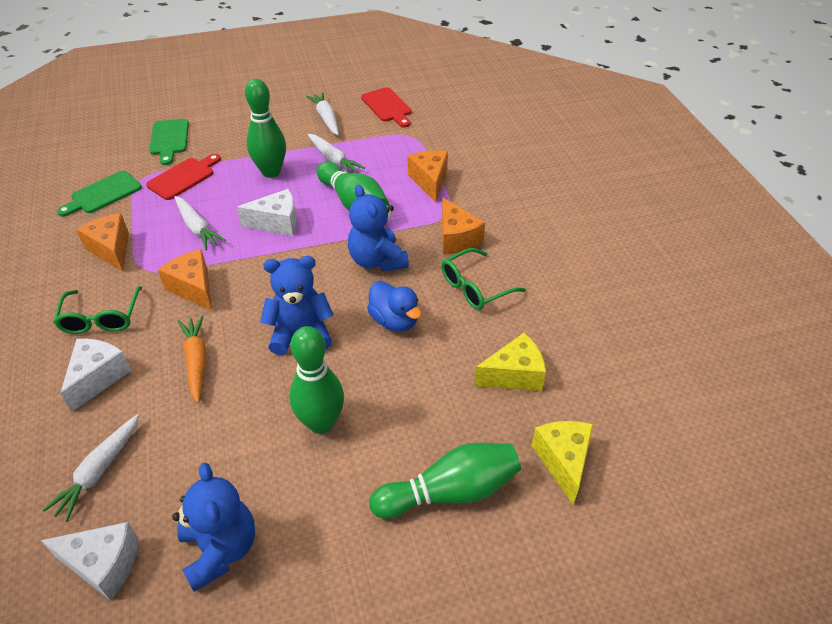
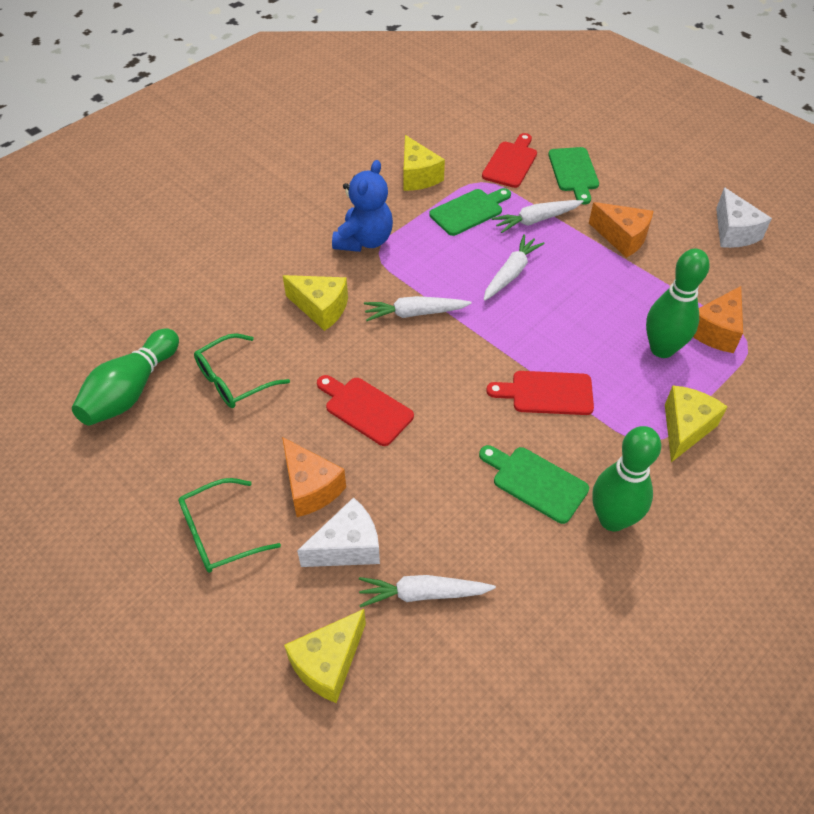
blue duck: [367,281,422,331] = 1 -> none = 0
blue teddy bear: [172,462,255,592] [260,256,334,355] [348,184,409,272] = 3 -> [332,160,393,252] = 1
green bowling pin: [245,79,286,178] [289,326,344,434] [317,162,389,211] [369,443,521,519] = 4 -> [72,329,179,426] [592,426,661,531] [646,249,710,358] = 3
green cutting board: [57,171,142,217] [149,119,189,165] = 2 -> [429,188,511,236] [479,445,589,524] [548,147,599,204] = 3
orange carrot: [178,315,206,403] = 1 -> none = 0
orange cheese: [76,214,129,271] [158,249,212,311] [408,151,448,202] [442,198,485,254] = 4 -> [282,437,346,517] [589,202,653,258] [693,286,743,353] = 3
red cutting board: [146,154,221,200] [361,87,411,127] = 2 -> [317,375,414,446] [482,133,537,188] [486,371,594,415] = 3
white cheese: [41,522,139,601] [60,339,132,412] [237,189,297,236] = 3 -> [297,497,380,567] [716,188,772,248] = 2
yellow cheese: [474,333,546,391] [531,421,593,505] = 2 -> [283,275,348,331] [284,609,366,703] [404,135,445,191] [665,385,728,462] = 4

